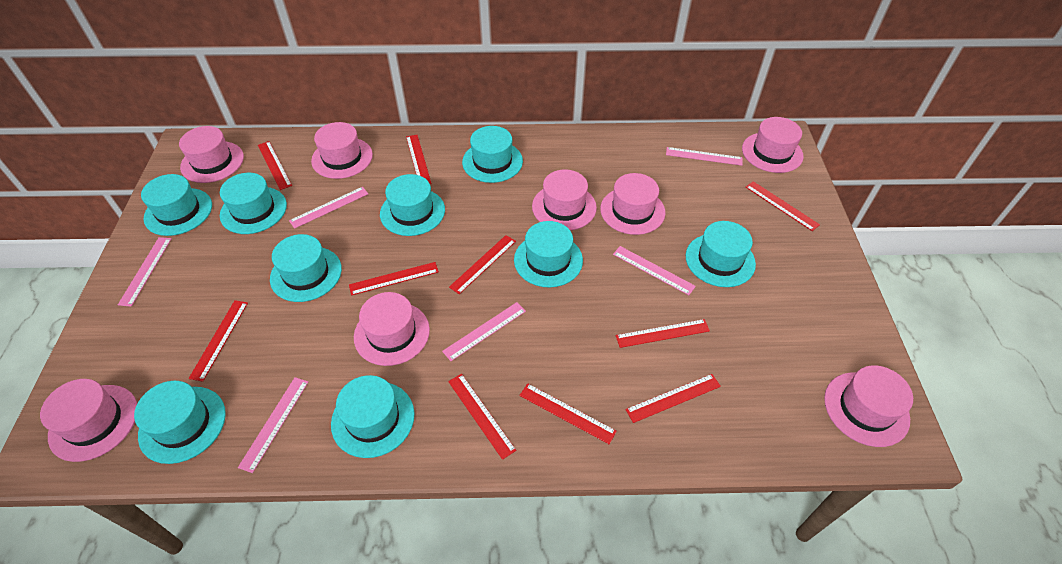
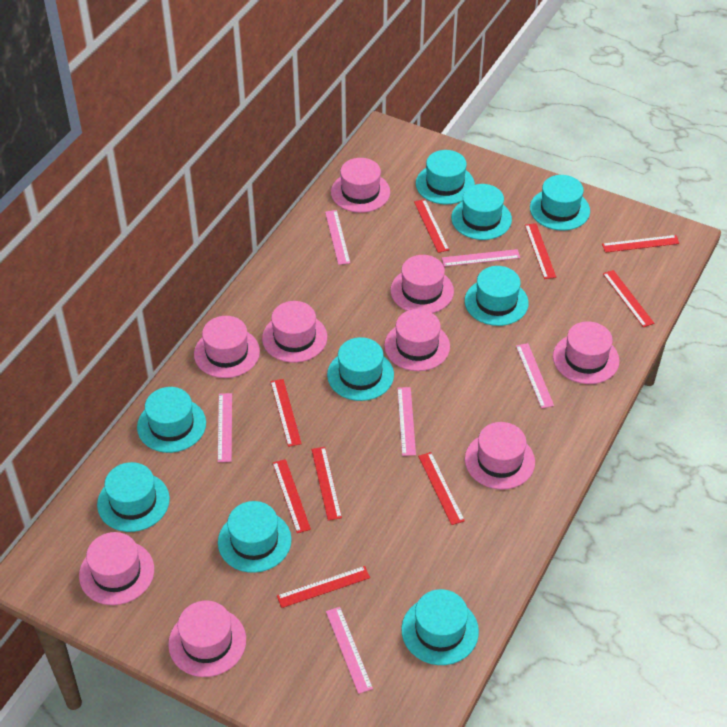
pink hat: [40,379,137,462] [179,126,244,183] [311,122,373,179] [354,292,430,366] [532,170,597,231] [600,173,666,235] [742,117,803,173] [824,366,913,447] = 8 -> [79,532,154,605] [168,601,246,677] [194,316,260,378] [262,301,327,363] [331,158,390,213] [384,309,450,371] [390,255,454,313] [465,422,535,490] [553,321,620,384] = 9
red ruler: [188,300,248,382] [258,141,292,190] [349,262,439,296] [406,135,431,184] [448,374,516,460] [449,235,516,294] [519,383,617,444] [616,319,710,348] [625,374,721,423] [746,181,820,231] = 10 -> [270,379,302,447] [273,459,311,533] [277,566,370,608] [312,447,342,521] [414,199,449,253] [418,452,465,525] [525,223,556,279] [602,235,680,253] [603,270,654,327] = 9

